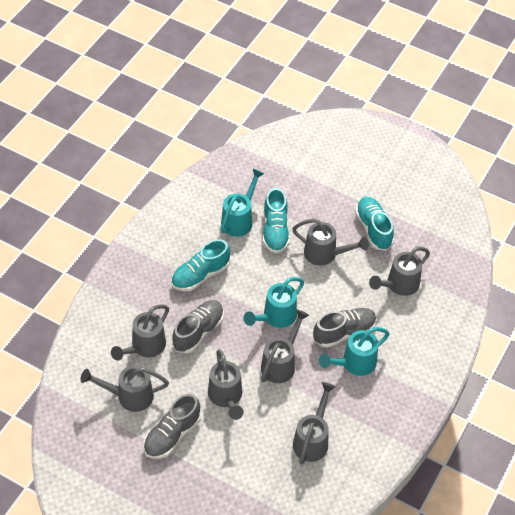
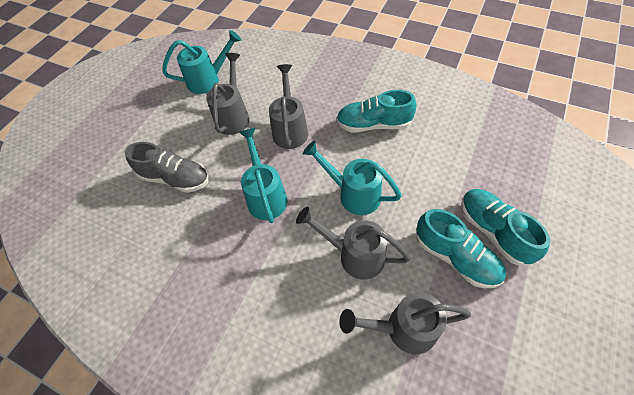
grey shoe: [144,394,201,459] [172,300,224,353] [313,308,377,348] = 3 -> [125,142,209,193] = 1
grey watering can: [81,365,169,412] [111,304,169,361] [208,349,244,420] [261,309,309,383] [292,219,369,266] [293,382,336,465] [369,247,430,296] = 7 -> [206,53,250,135] [269,64,308,149] [296,207,410,280] [339,292,471,354] = 4

